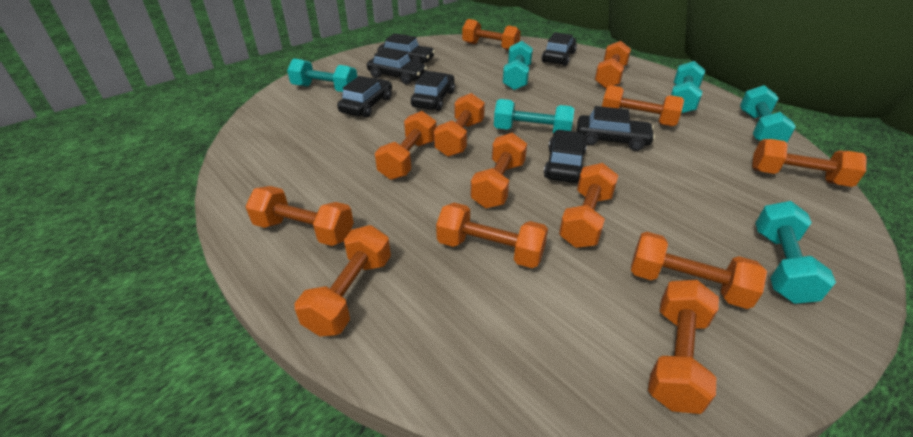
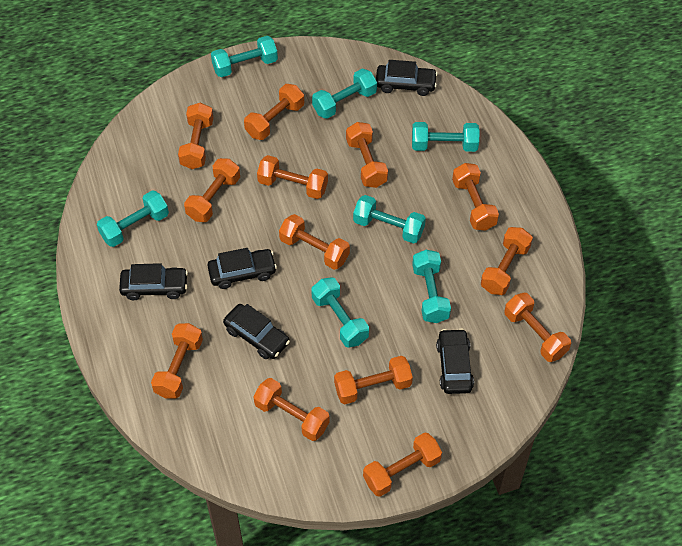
black car: [337,76,392,118] [367,47,427,85] [377,33,435,63] [411,71,455,111] [542,32,577,66] [544,130,587,183] [577,106,655,151] = 7 -> [119,263,188,300] [207,248,277,289] [223,304,290,359] [376,60,438,96] [436,329,474,394] = 5
turquoise dumbbell: [287,58,357,92] [494,99,574,133] [503,41,533,90] [671,61,705,114] [740,85,796,143] [756,201,836,304] = 6 -> [97,191,169,247] [211,36,278,77] [311,277,369,348] [312,69,377,119] [353,195,426,244] [412,122,479,152] [412,250,451,323] = 7

